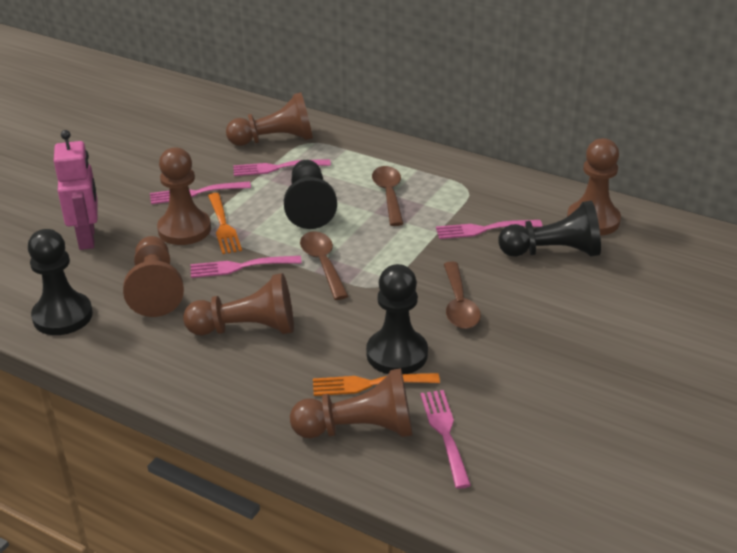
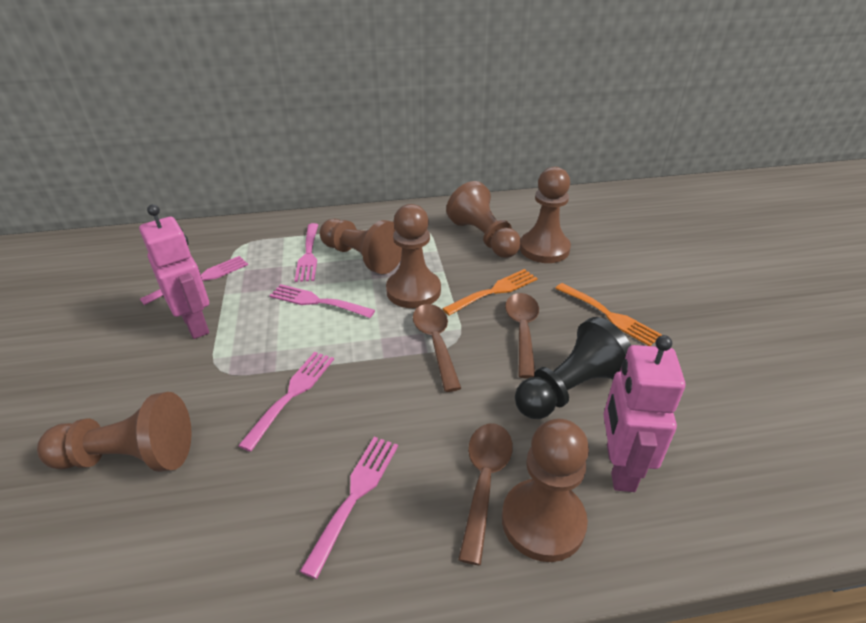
black pawn: [28,229,93,335] [284,160,337,229] [366,264,428,374] [498,201,601,257] = 4 -> [515,317,631,419] = 1
pink robot: [54,130,98,250] = 1 -> [139,204,209,339] [603,335,685,492] = 2

